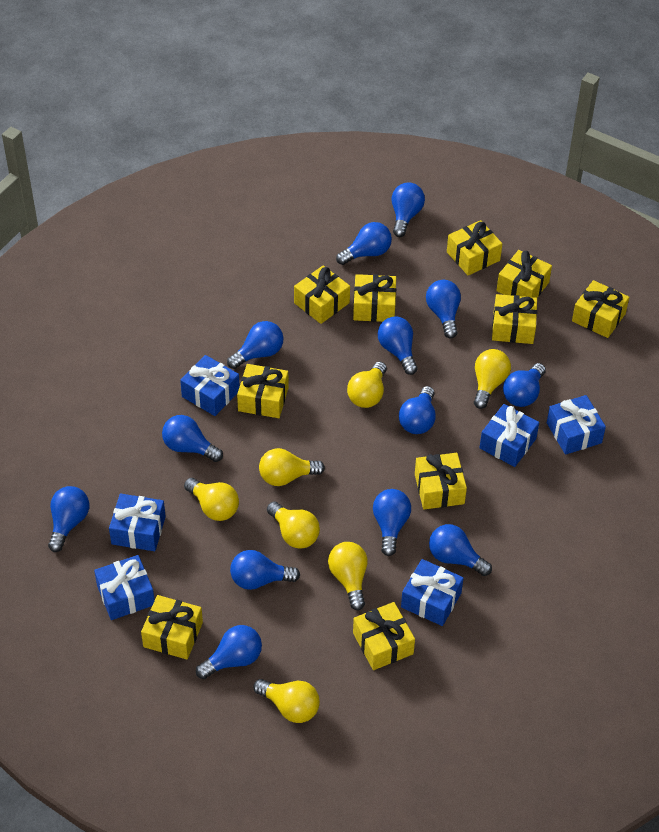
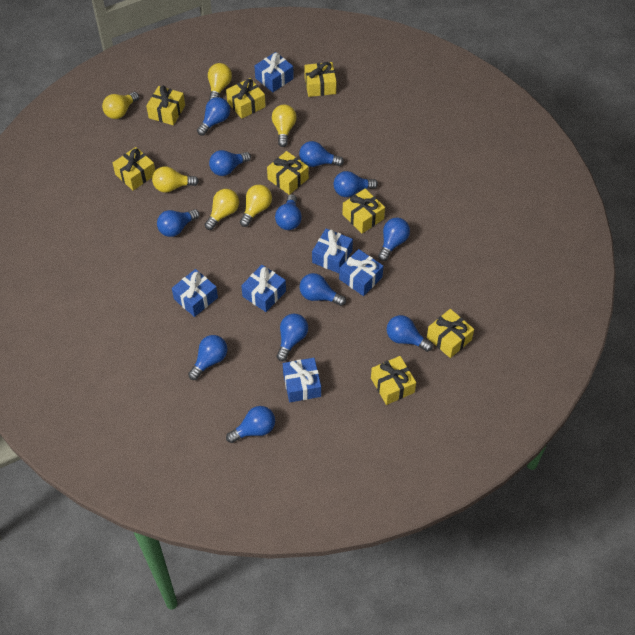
blue light bulb: [48,486,89,552] [162,415,223,462] [196,625,262,679] [227,321,283,369] [230,550,300,590] [336,222,392,265] [373,489,411,556] [378,316,418,375] [392,182,425,237] [399,386,436,434] [426,280,461,338] [429,524,492,576] [503,363,546,407] = 13 -> [157,209,200,237] [188,335,227,380] [197,97,230,136] [209,150,251,176] [226,406,275,443] [275,194,302,230] [277,314,308,361] [299,141,344,167] [300,273,346,306] [333,171,378,197] [378,218,410,261] [387,315,433,352] = 12
yellow gift: [141,595,203,659] [237,364,288,418] [294,265,350,324] [353,274,396,322] [353,602,415,670] [415,453,467,509] [447,220,502,276] [492,294,537,344] [496,250,552,298] [572,280,629,338] = 10 -> [113,147,155,191] [146,86,185,125] [226,78,266,119] [267,151,309,195] [304,62,337,97] [342,189,385,233] [371,356,416,405] [427,309,474,358] = 8
yellow light bulb: [184,478,239,521] [253,679,320,723] [259,448,325,486] [267,502,320,549] [328,542,367,610] [347,362,387,408] [474,349,511,409] = 7 -> [102,92,139,119] [152,166,199,193] [205,189,239,230] [208,63,232,100] [240,185,272,227] [272,105,297,147] = 6

